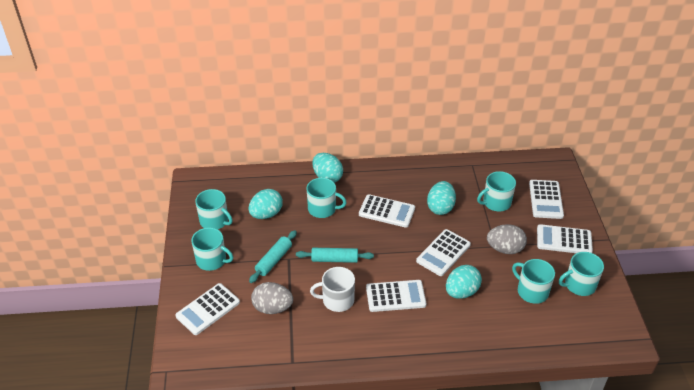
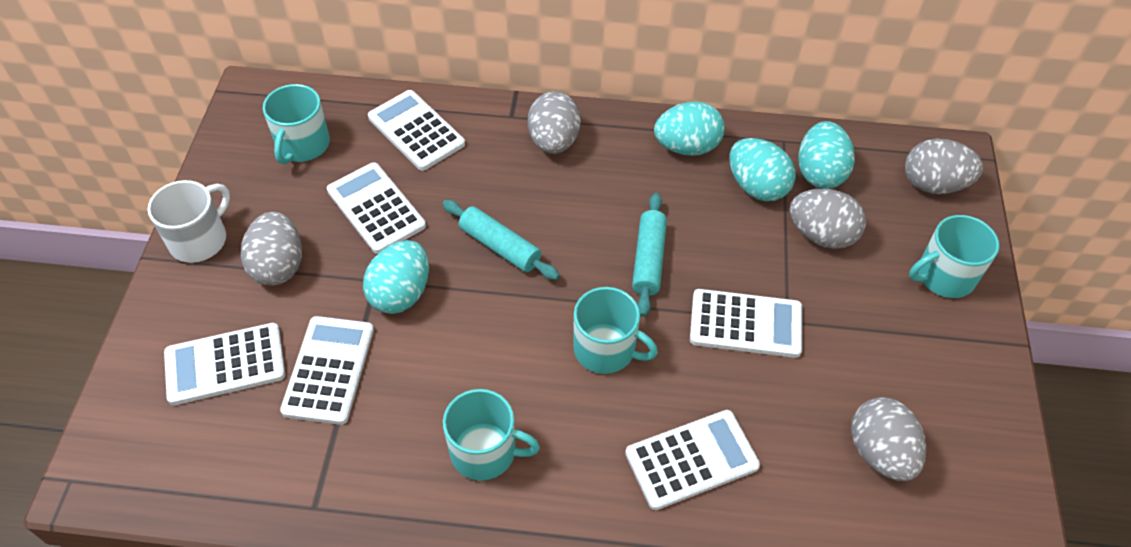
grey egg: [251,282,293,314] [487,224,527,254] = 2 -> [241,212,302,286] [528,91,581,154] [789,189,866,249] [851,397,926,481] [905,139,983,194] = 5
turquoise mug: [191,228,233,271] [195,189,233,229] [307,178,347,218] [477,171,516,212] [512,259,555,304] [559,252,604,296] = 6 -> [263,84,330,164] [443,389,540,481] [573,287,658,374] [909,215,999,298] = 4

